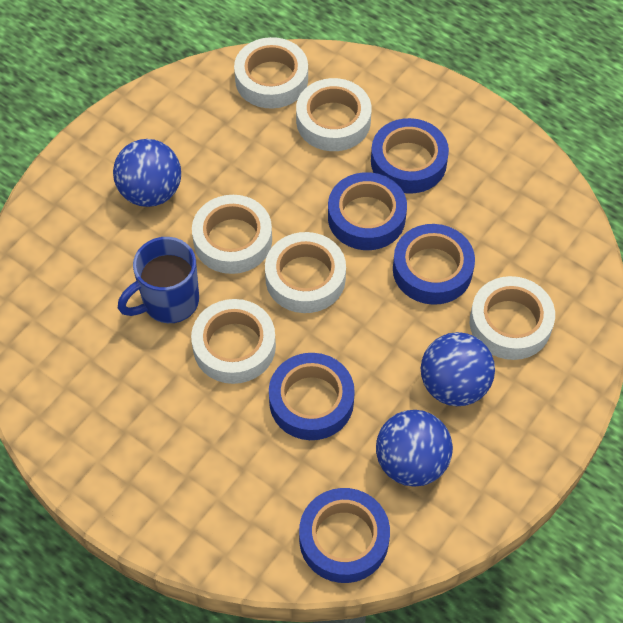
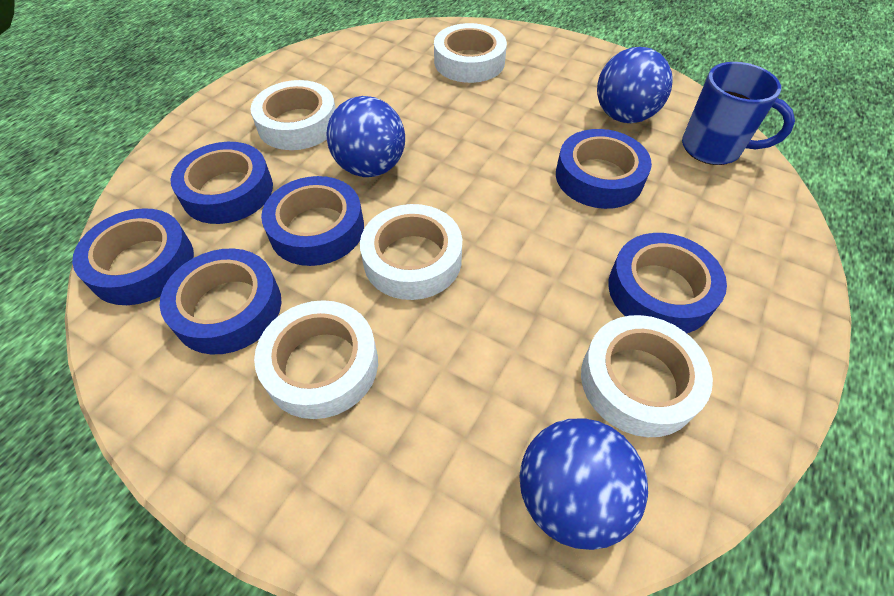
blue tape: [269,353,355,440] [299,488,390,583] [328,172,407,250] [371,118,449,194] [393,224,475,305] = 5 -> [72,208,194,305] [160,248,281,354] [170,142,273,224] [261,176,364,266] [556,129,652,209] [608,233,727,333] = 6
white tape: [191,299,276,384] [192,195,272,274] [234,37,308,109] [265,232,346,313] [296,78,372,151] [470,276,555,360] = 6 -> [251,80,336,150] [254,300,378,419] [360,204,462,300] [434,23,507,83] [581,315,713,437] = 5

